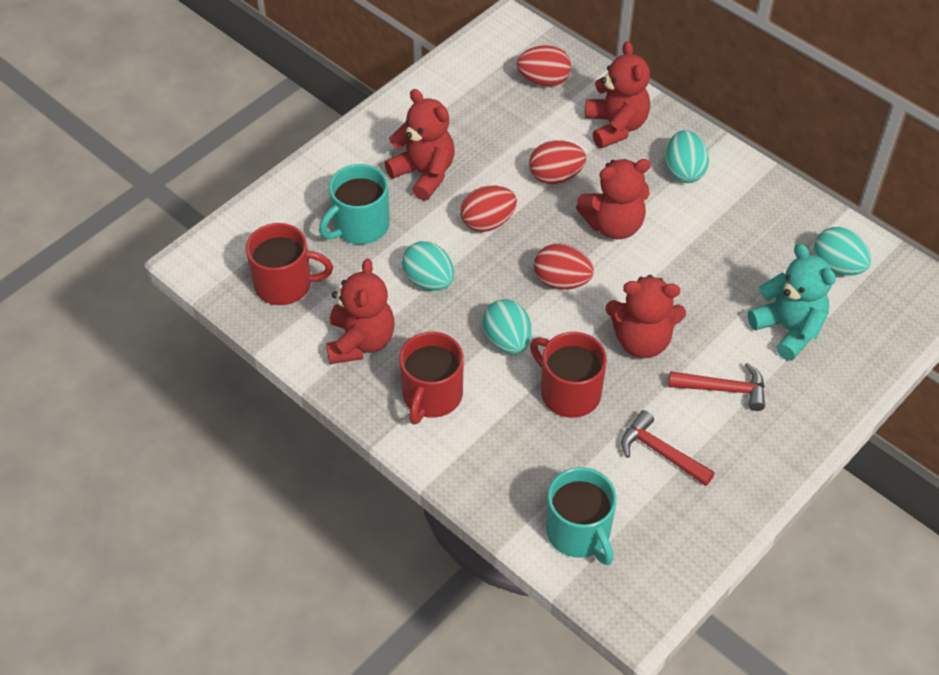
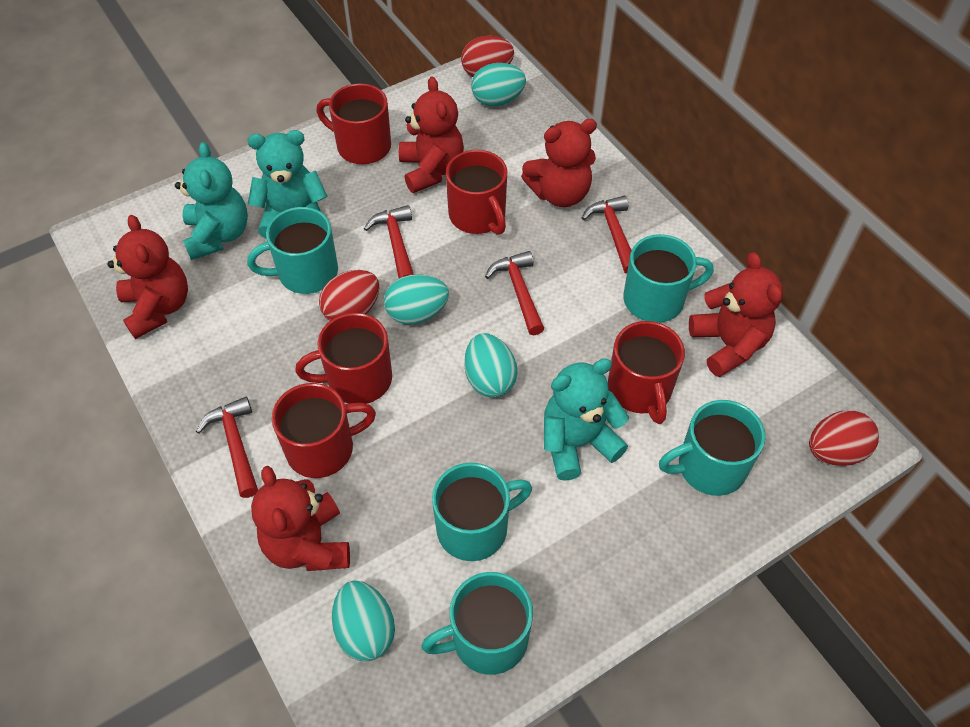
red egg: [460,186,517,232] [517,45,571,87] [529,140,586,184] [534,244,594,290] = 4 -> [319,270,379,321] [461,36,514,77] [809,410,879,466] = 3
red hammer: [621,410,715,486] [669,363,765,411] = 2 -> [196,397,258,498] [364,205,414,278] [485,251,545,335] [582,196,632,274] = 4
red mug: [246,223,333,305] [399,332,464,425] [530,332,607,418] = 3 -> [272,383,376,478] [295,313,392,404] [316,83,391,164] [446,150,507,235] [608,321,685,424] = 5
turquoise mug: [319,164,390,244] [546,467,617,565] = 2 -> [247,207,338,294] [421,572,533,675] [432,463,532,561] [623,234,714,323] [659,400,765,496] = 5
turquoise teddy bear: [748,244,836,361] = 1 -> [175,142,248,260] [248,130,327,239] [544,358,629,481] = 3

